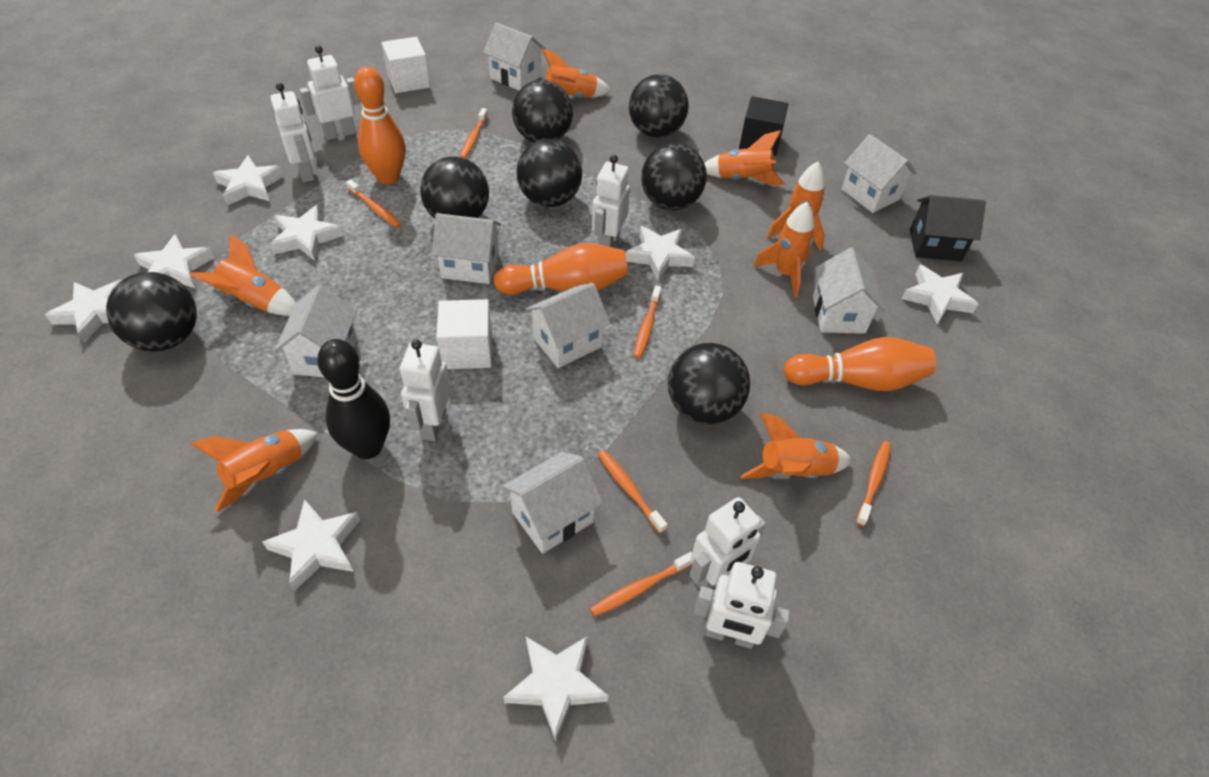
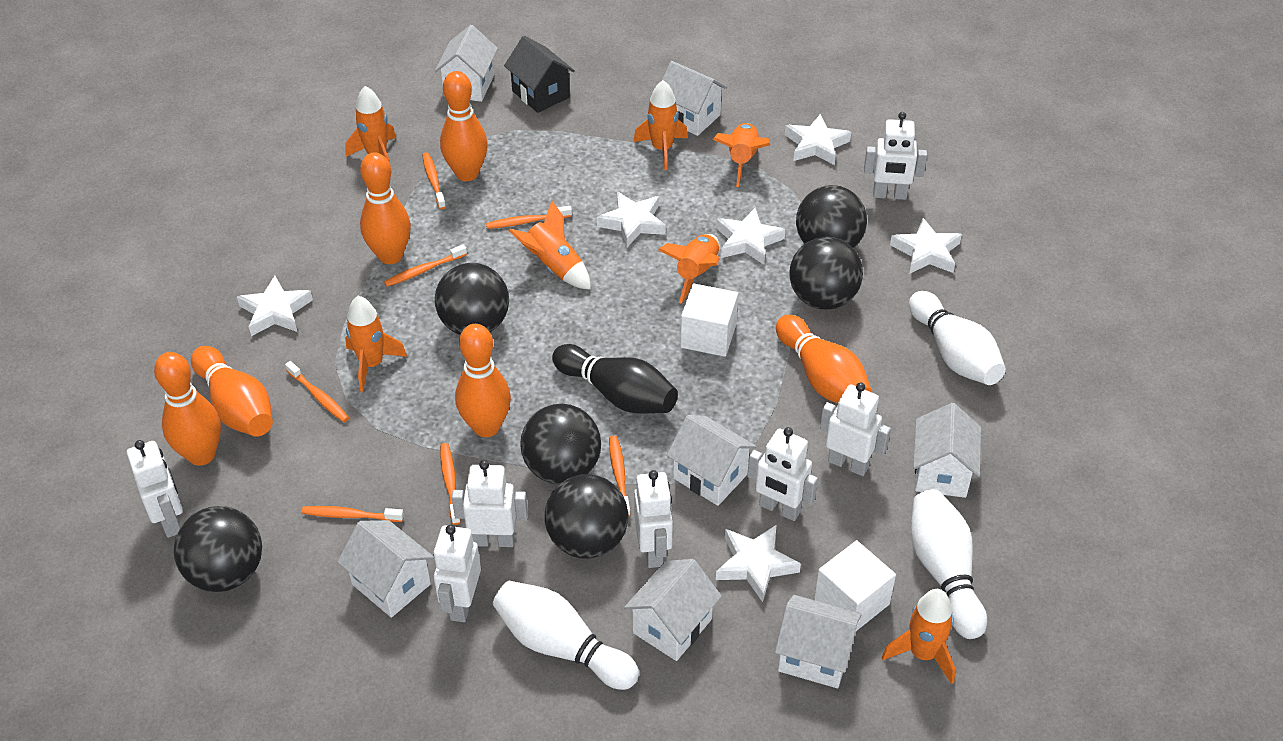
black ball: [106,272,197,352] [420,156,489,219] [512,80,573,142] [517,139,582,207] [629,74,689,138] [641,143,707,210] [668,343,750,425] = 7 -> [174,506,262,592] [435,263,509,335] [520,404,601,484] [545,474,628,559] [789,237,863,310] [796,185,867,248] = 6
black cube: [739,96,788,156] = 1 -> none = 0
orange bowling pin: [354,67,405,184] [493,243,628,295] [784,337,936,391] = 3 -> [154,352,221,466] [191,346,273,437] [360,152,411,264] [440,71,488,181] [455,324,511,437] [776,315,872,403] = 6
orange toothbrush: [346,179,401,228] [460,108,488,159] [590,552,693,617] [598,450,667,533] [634,286,661,358] [856,441,891,526] = 6 -> [285,361,349,422] [301,506,404,522] [384,244,467,287] [422,152,446,209] [440,443,461,525] [486,206,572,229] [609,435,631,517] = 7
white bowling pin: none = 0 -> [493,581,639,690] [909,291,1006,385] [911,489,987,639] = 3
white robot: [270,83,315,182] [299,46,360,140] [400,339,451,441] [592,155,630,247] [689,497,766,589] [694,562,790,649] = 6 -> [127,440,183,538] [433,525,481,622] [452,460,528,547] [634,470,673,568] [747,427,818,521] [820,382,891,476] [864,112,927,200] = 7
white star: [45,280,122,343] [134,234,214,288] [213,155,284,206] [262,499,360,591] [270,205,343,261] [503,636,608,741] [625,226,695,281] [901,265,978,324] = 8 -> [237,276,313,336] [597,192,666,247] [716,207,786,265] [716,524,801,602] [785,114,851,165] [890,218,962,274] = 6

